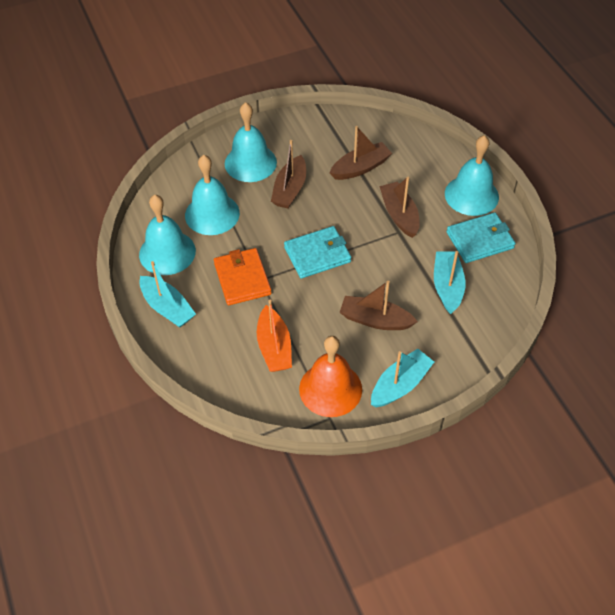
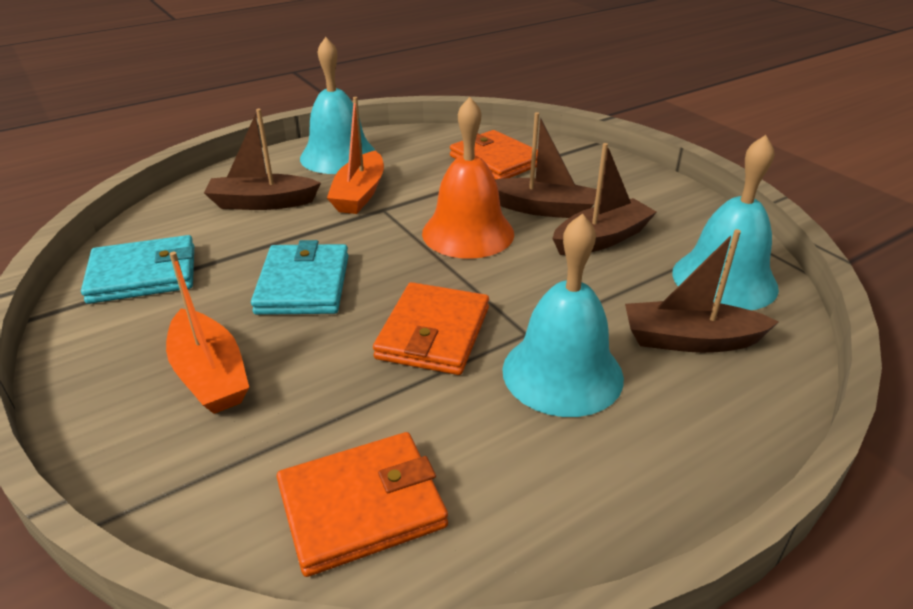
orange boat: [257,299,292,372] = 1 -> [166,252,249,414] [327,97,384,214] = 2
orange wallet: [214,248,272,305] = 1 -> [277,432,448,577] [373,282,489,375] [450,130,538,179] = 3
turquoise bell: [139,194,196,275] [185,155,240,235] [225,102,277,182] [445,135,499,216] = 4 -> [300,37,377,174] [502,213,624,417] [672,135,779,310] = 3
turquoise boat: [139,261,196,328] [371,349,434,407] [434,251,466,314] = 3 -> none = 0

